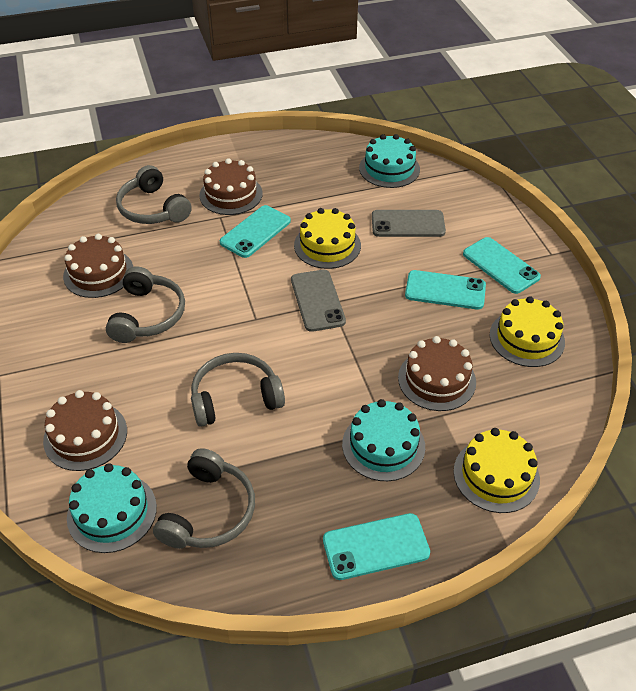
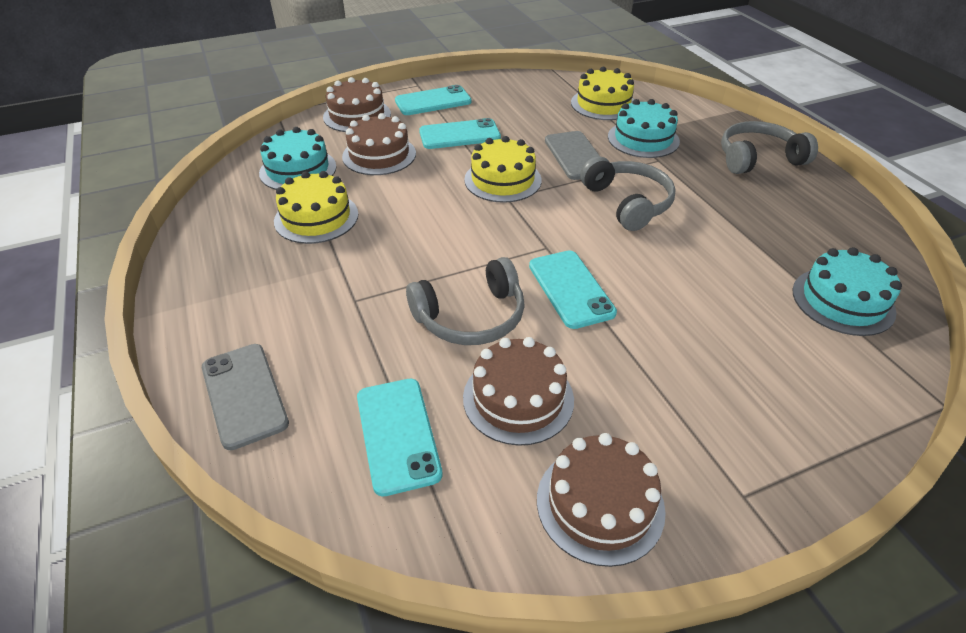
grey headphones: [106,266,185,343] [116,165,192,224] [153,448,255,549] [191,353,285,427] = 4 -> [406,257,525,345] [580,156,676,231] [721,121,818,174] = 3

